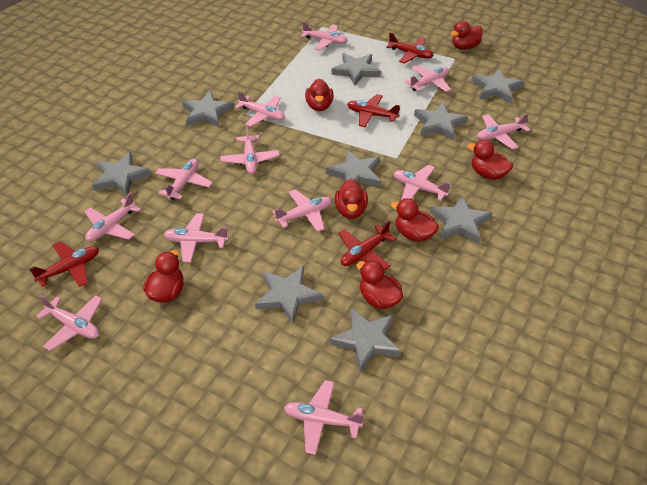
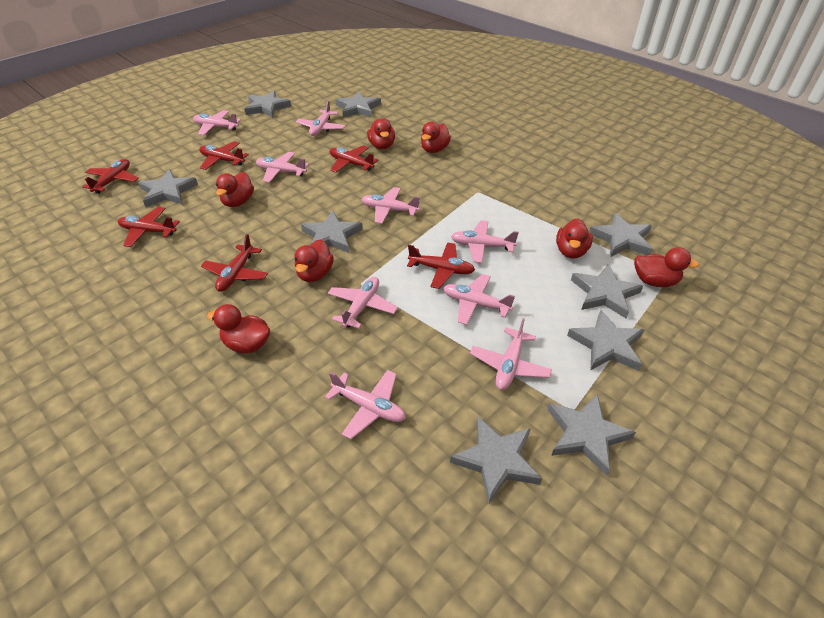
pink plane: [36,295,102,351] [85,192,141,242] [155,159,213,200] [163,213,229,262] [220,125,280,174] [235,91,285,127] [272,189,332,232] [284,380,364,455] [301,22,348,51] [394,165,451,201] [405,65,451,92] [477,113,530,150] = 12 -> [193,110,241,135] [256,152,309,183] [296,100,345,136] [325,370,406,439] [327,277,398,328] [361,187,420,224] [443,274,515,325] [451,220,519,263] [470,318,552,390] = 9
red plane: [29,241,99,287] [338,220,396,270] [347,94,400,127] [386,32,434,64] = 4 -> [82,159,139,194] [118,207,180,247] [199,141,249,170] [201,234,268,292] [330,145,378,173] [407,242,475,289] = 6

